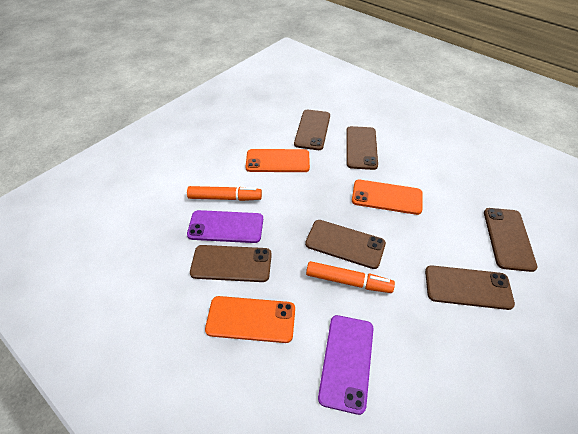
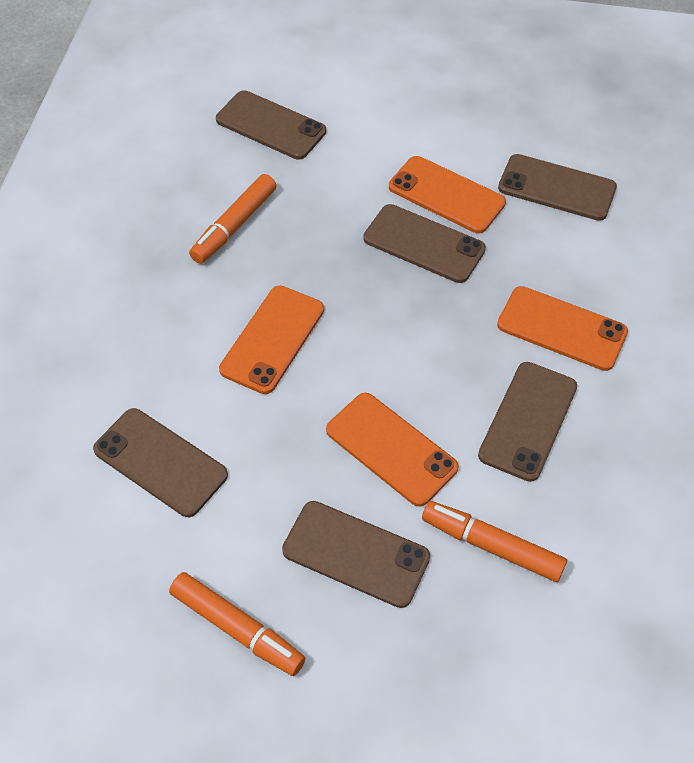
orange marker: [187,186,262,201] [306,261,395,293] = 2 -> [169,572,305,676] [189,174,277,264] [422,501,567,582] = 3
orange phone: [205,296,295,343] [245,149,310,172] [352,180,423,215] = 3 -> [219,285,324,394] [326,393,459,507] [389,156,506,233] [497,286,628,371] = 4
purple phone: [187,210,263,243] [318,315,374,415] = 2 -> none = 0

